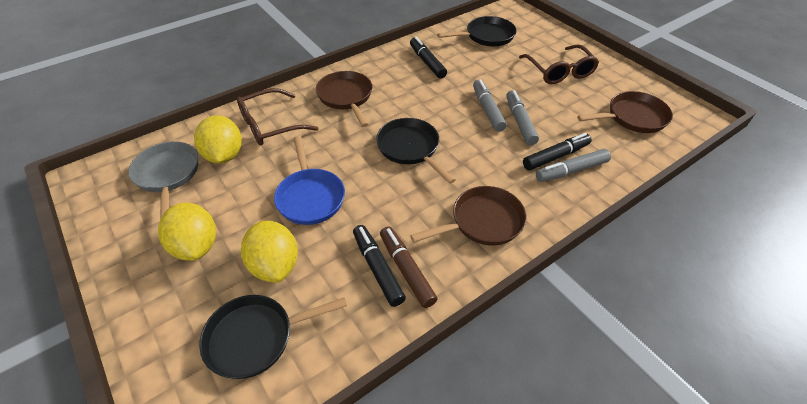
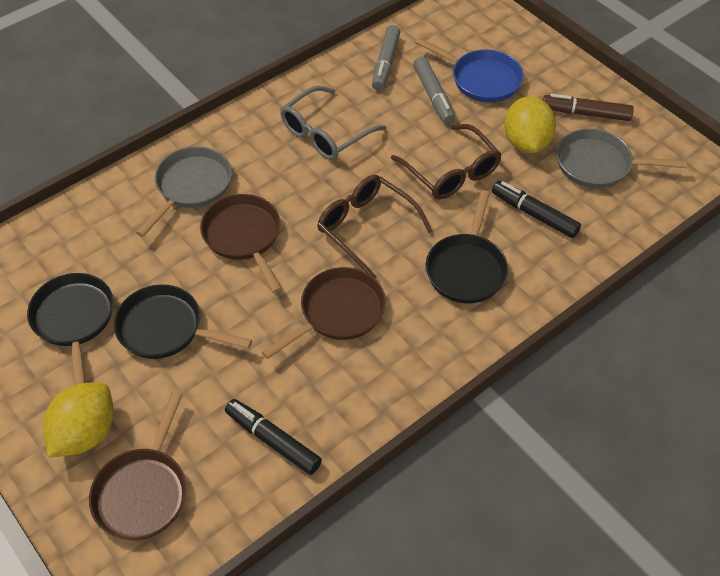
black marker: [353,225,406,307] [410,37,447,79] [523,133,592,171] = 3 -> [225,399,322,475] [492,181,581,238] = 2
grey glasses: none = 0 -> [281,86,386,160] = 1
grey marker: [473,79,507,132] [506,90,539,145] [536,149,611,182] = 3 -> [372,25,400,91] [413,57,455,124] = 2
grey pan: [128,141,198,219] = 1 -> [136,146,232,237] [556,129,687,188] = 2
yellow lemon: [158,203,216,261] [194,115,242,164] [241,221,298,283] = 3 -> [43,382,113,457] [504,96,556,153] = 2

